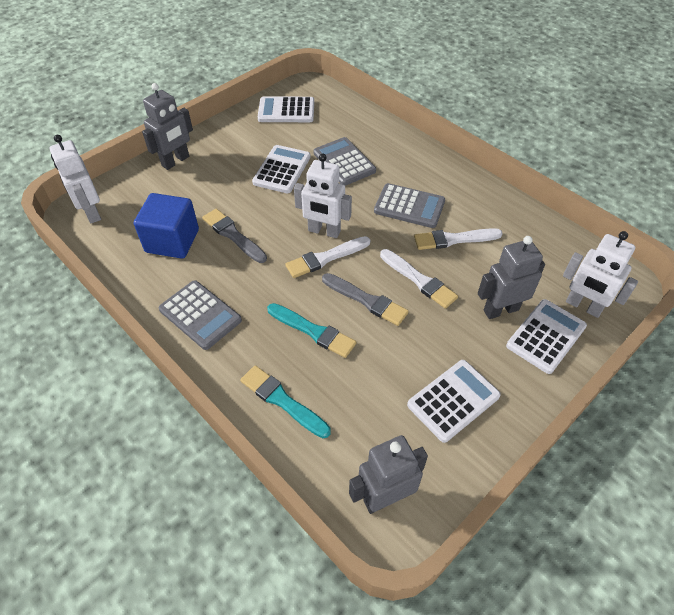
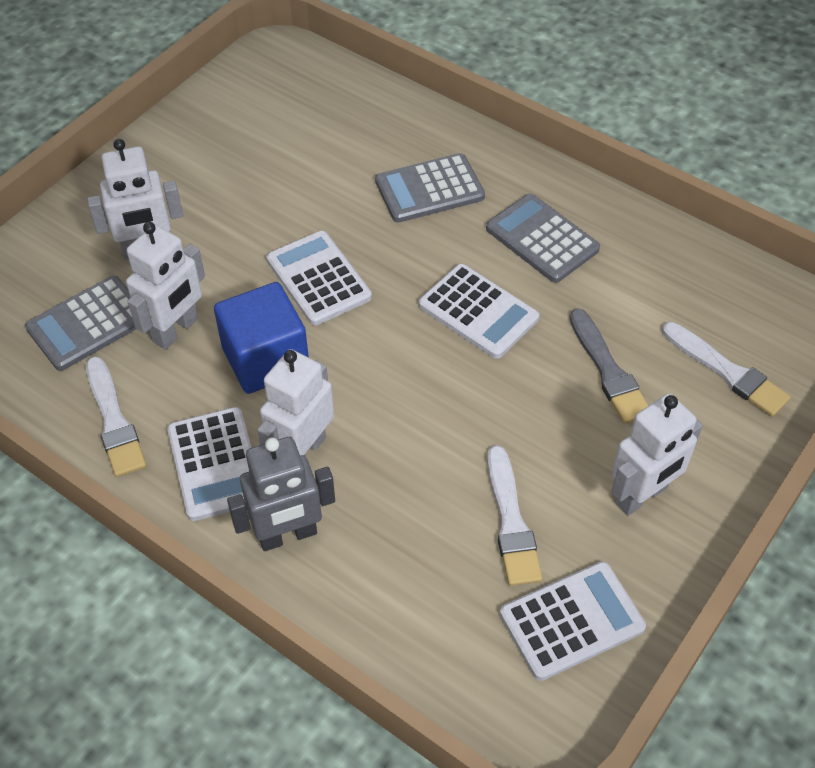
grey brush: [202,209,267,263] [322,273,409,326] = 2 -> [569,309,648,424] = 1
grey robot: [142,83,193,170] [349,435,428,514] [478,236,545,319] = 3 -> [227,437,335,551] = 1
turquoise brush: [240,365,331,438] [267,303,356,358] = 2 -> none = 0
white robot: [50,135,101,223] [294,153,352,238] [563,231,638,318] = 3 -> [87,139,183,260] [126,222,205,350] [257,349,334,457] [611,393,703,516] = 4

